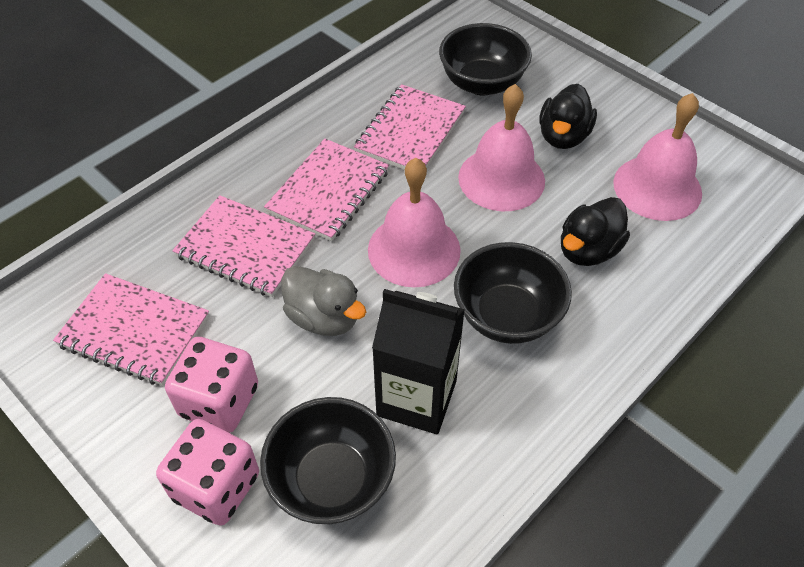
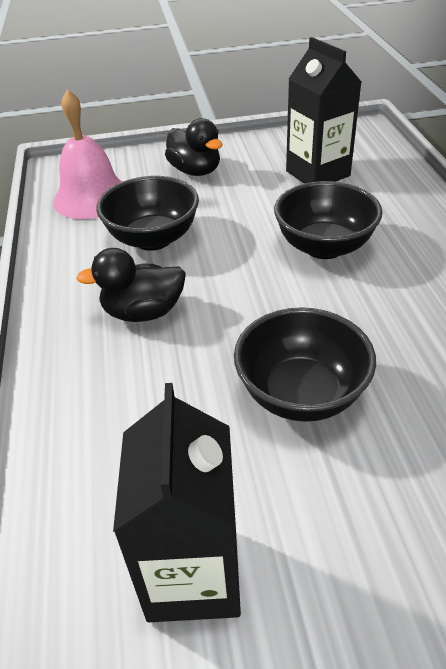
black carton: [372,289,465,434] = 1 -> [113,383,241,622] [286,37,361,184] = 2
grey duck: [281,266,366,336] = 1 -> none = 0
pink bell: [368,158,461,287] [458,84,545,211] [613,93,702,221] = 3 -> [53,89,122,219] = 1
pink dice: [156,419,259,526] [165,337,258,433] = 2 -> none = 0
pink notebook: [53,273,209,386] [172,195,315,297] [264,138,389,241] [354,84,466,170] = 4 -> none = 0

